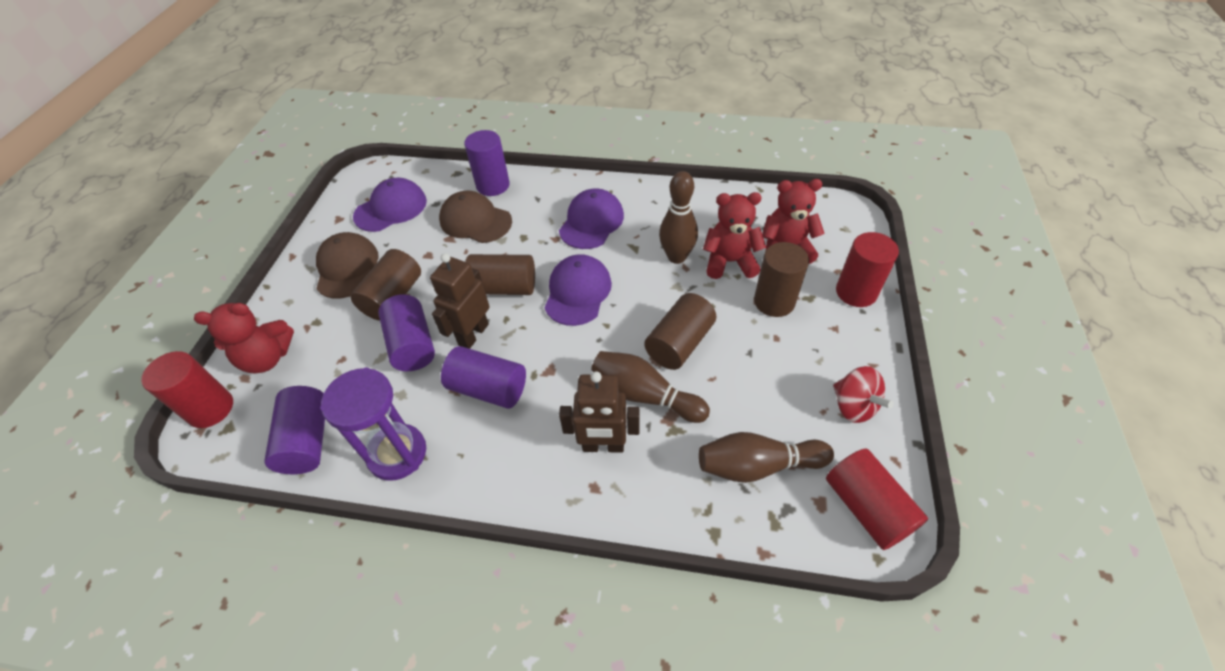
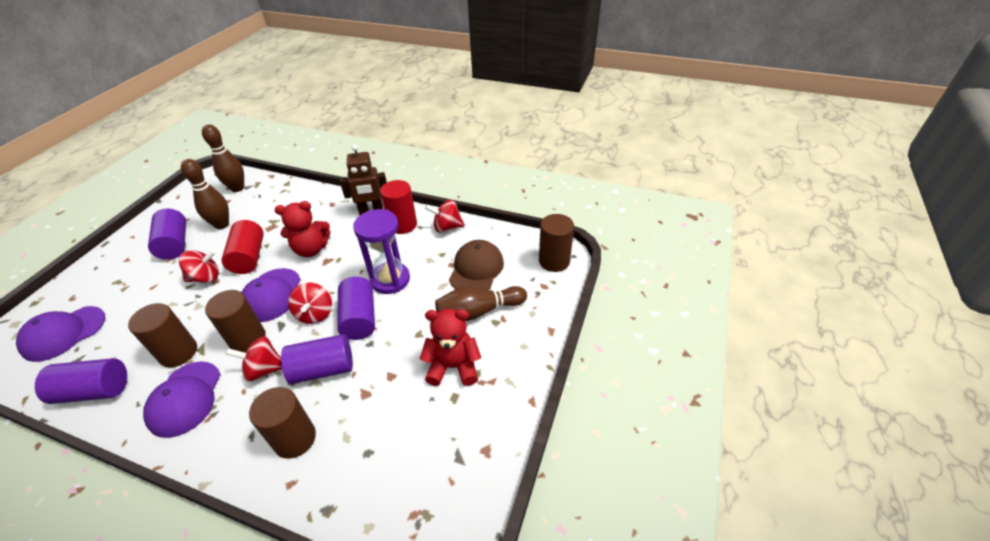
brown cap: [316,232,379,299] [439,191,512,243] = 2 -> [449,240,504,290] = 1
brown robot: [430,253,490,349] [559,371,639,453] = 2 -> [340,145,387,215] = 1
red cylinder: [141,351,233,428] [826,448,928,550] [836,232,899,307] = 3 -> [221,220,264,274] [380,180,417,234] = 2
red spinning top: [833,366,894,423] = 1 -> [179,250,219,283] [226,336,282,382] [288,283,332,324] [425,200,465,233] = 4
red teddy bear: [194,302,294,374] [703,192,766,279] [762,179,825,264] = 3 -> [275,201,330,257] [420,309,481,386] = 2

